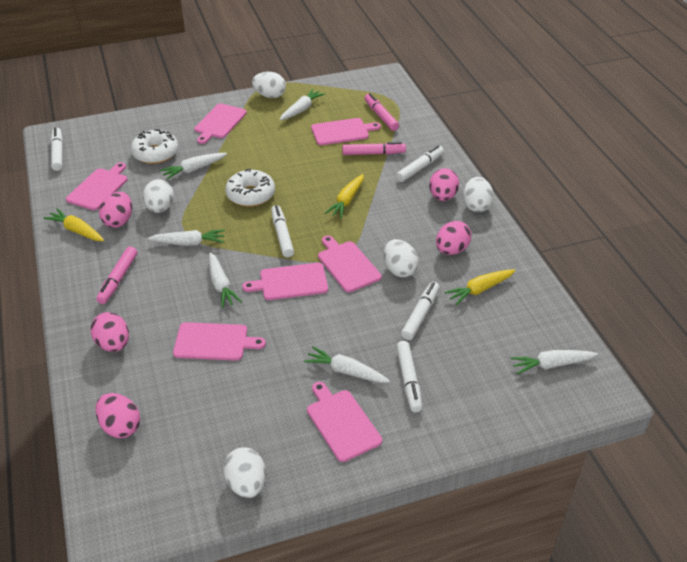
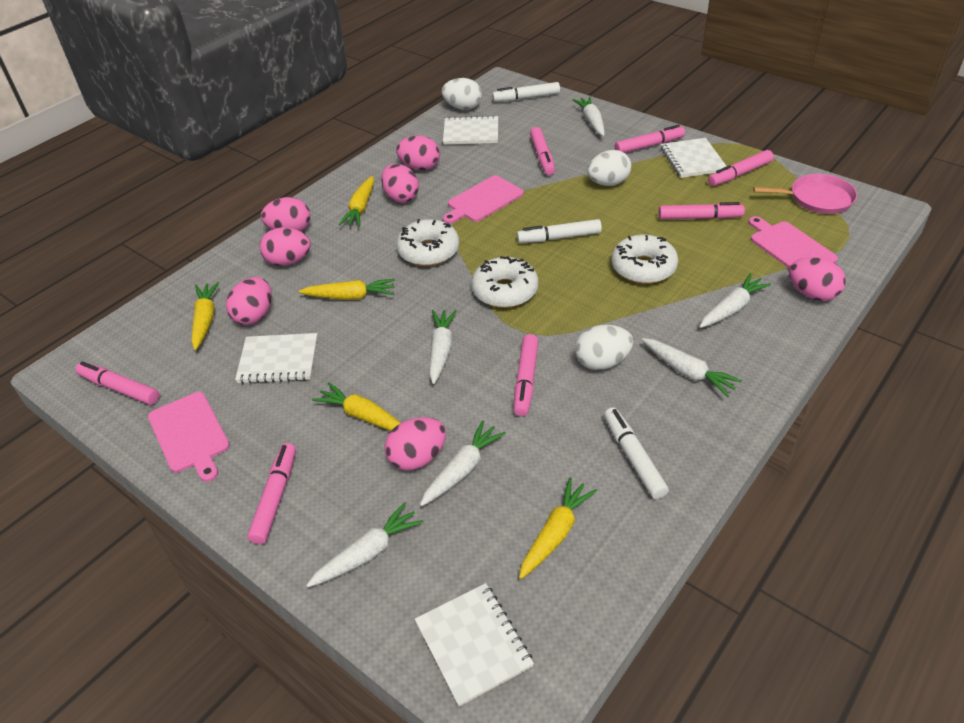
pink cutting board: [66,162,128,210] [173,322,266,361] [194,103,247,144] [242,263,328,300] [307,382,382,462] [311,118,381,145] [318,235,382,292] = 7 -> [148,392,230,482] [443,175,524,224] [748,216,838,268] = 3
pink egg: [90,312,129,352] [96,393,140,438] [99,192,132,228] [429,168,459,201] [436,221,472,255] = 5 -> [226,277,272,325] [260,227,311,266] [261,197,311,231] [381,164,419,203] [385,417,446,471] [396,136,440,170] [789,257,846,301] = 7
pink marker: [96,247,137,304] [342,142,406,155] [364,93,399,131] = 3 -> [75,361,159,405] [247,443,296,544] [514,334,539,417] [530,127,555,175] [615,125,685,153] [658,202,745,220] [708,150,774,186] = 7
pink pan: none = 0 -> [753,174,857,214] = 1
white donut: [131,129,178,164] [225,168,275,207] = 2 -> [396,219,459,266] [471,256,539,308] [611,235,678,284] = 3
white egg: [143,179,174,213] [223,447,266,498] [252,72,286,98] [384,239,419,277] [463,177,494,212] = 5 -> [442,78,482,110] [575,325,633,370] [587,150,632,186] = 3
white marker: [51,127,63,171] [271,205,294,257] [396,145,444,182] [396,341,422,412] [401,282,440,340] = 5 -> [492,82,560,102] [517,219,602,243] [604,408,669,499] = 3
white notebook: none = 0 -> [235,333,318,384] [415,583,534,707] [443,115,498,145] [661,138,726,178] = 4
yellow carrot: [44,208,104,241] [325,174,364,218] [444,269,516,305] = 3 -> [191,282,219,350] [298,279,395,300] [312,382,401,431] [339,176,374,227] [519,478,597,579] = 5

